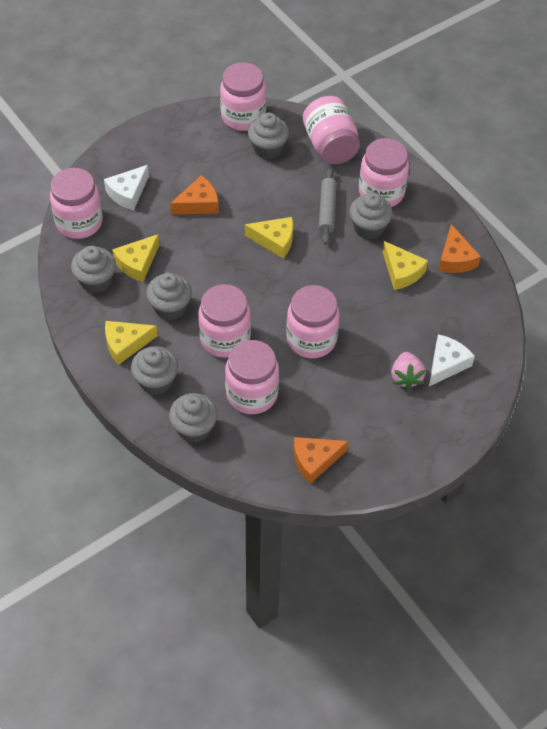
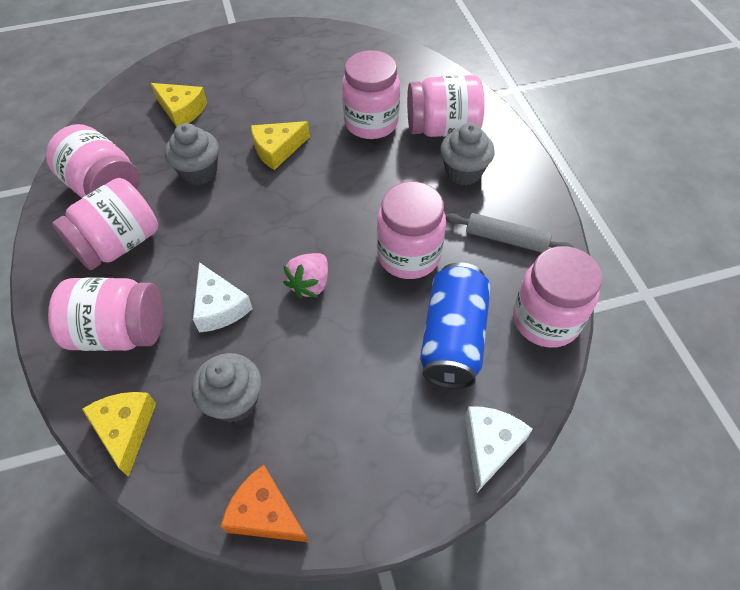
blue can: none = 0 -> [420,263,490,389] = 1
grey cupcake: [71,246,116,293] [131,346,178,395] [146,273,192,320] [169,393,217,443] [248,113,289,159] [349,192,393,240] = 6 -> [165,123,219,185] [192,353,262,423] [440,123,495,185] = 3
orange cheese: [170,175,219,215] [294,437,349,484] [438,224,481,273] = 3 -> [221,465,309,542] = 1
yellow cheese: [105,321,158,365] [112,234,159,282] [245,217,293,258] [383,241,428,290] = 4 -> [82,392,156,477] [151,83,207,127] [251,121,310,170] = 3

